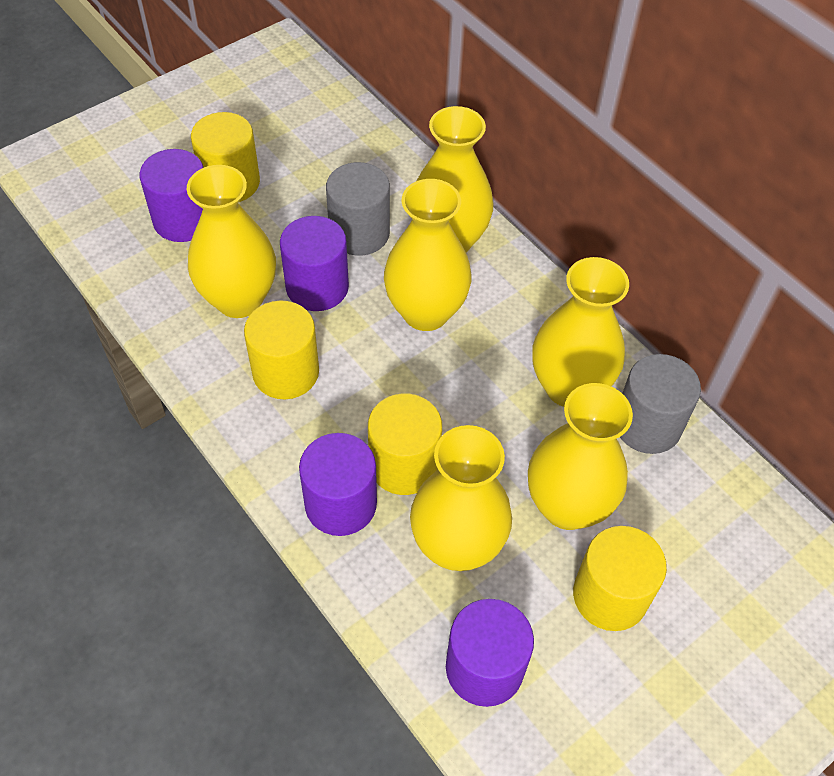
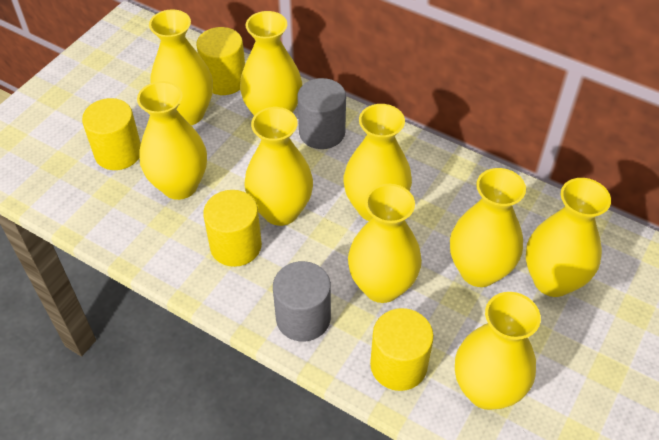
purple cylinder: [140,149,204,242] [280,216,349,311] [299,433,377,536] [446,599,534,707] = 4 -> none = 0
yellow vase: [187,165,276,318] [384,179,472,331] [410,425,512,571] [416,106,493,253] [528,383,633,530] [532,257,629,407] = 6 -> [137,81,207,200] [149,9,213,125] [240,11,302,116] [244,107,313,226] [343,104,412,221] [348,184,422,303] [450,168,526,287] [455,292,541,410] [526,178,611,297] = 9

